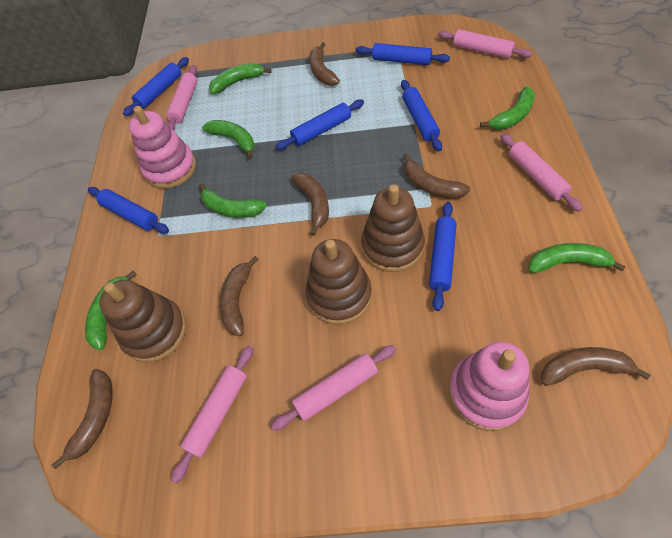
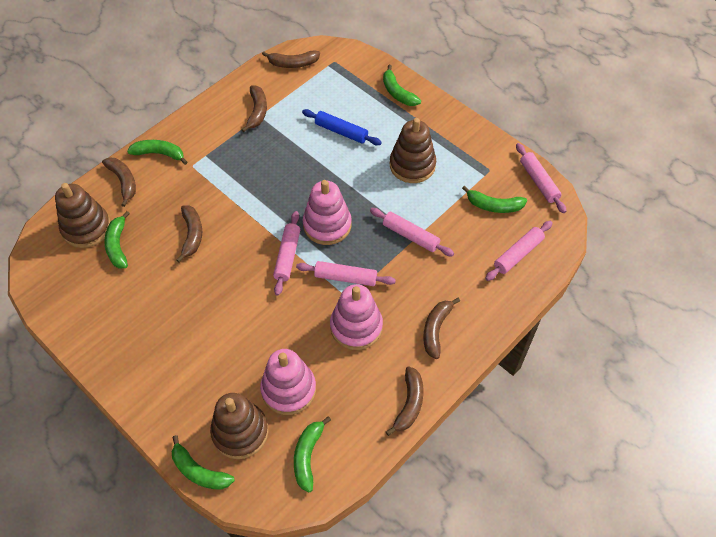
blue rolling pin: [88,187,169,234] [123,57,189,116] [275,99,364,150] [356,43,450,65] [401,80,442,151] [429,202,457,311] = 6 -> [302,109,382,145] = 1
pink stacking toy: [129,106,196,189] [449,342,529,431] = 2 -> [260,349,316,415] [303,180,351,245] [330,284,383,350] = 3

